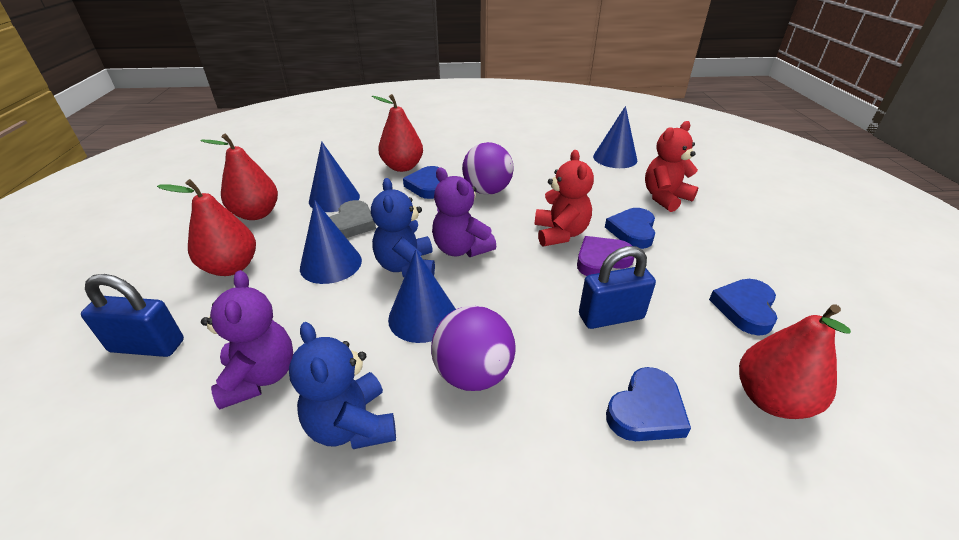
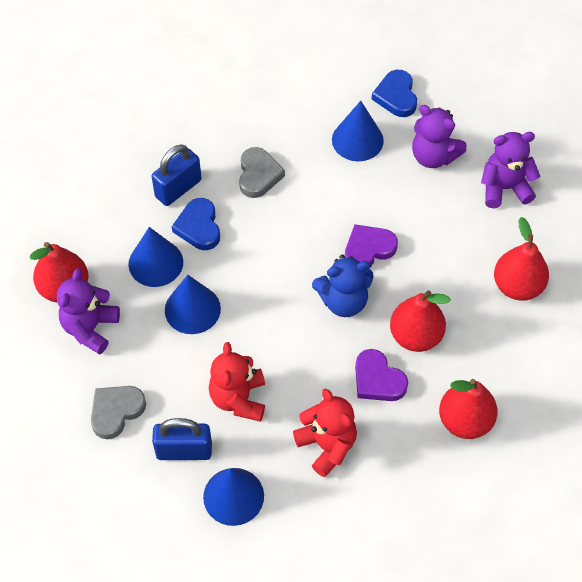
blue heart: [403,166,439,199] [605,208,655,249] [606,367,691,441] [709,279,777,335] = 4 -> [172,198,220,250] [372,70,417,117] = 2
blue teddy bear: [289,322,396,449] [371,178,435,277] = 2 -> [312,254,373,317] = 1
grey heart: [329,200,376,238] = 1 -> [91,386,146,439] [239,147,285,198] = 2
purple ball: [431,305,516,391] [462,142,514,195] = 2 -> none = 0
purple heart: [577,236,635,276] = 1 -> [345,224,398,267] [355,349,408,401] = 2
purple teddy bear: [201,270,293,410] [432,167,496,257] = 2 -> [57,268,120,355] [412,105,467,168] [481,132,540,208] = 3

